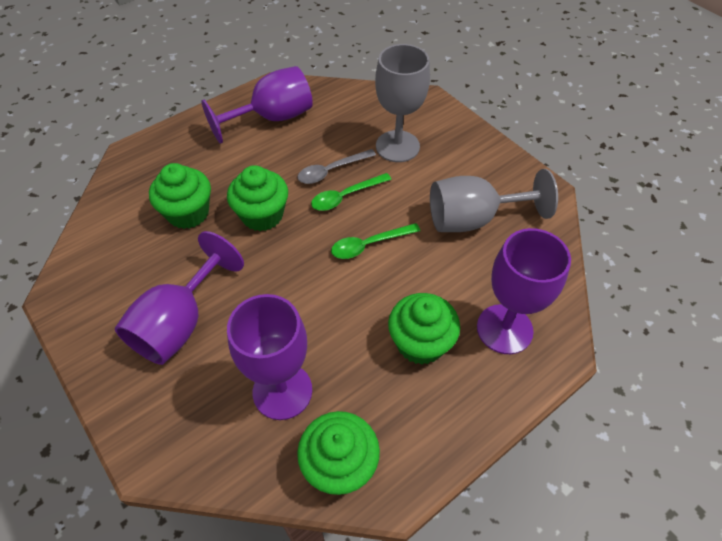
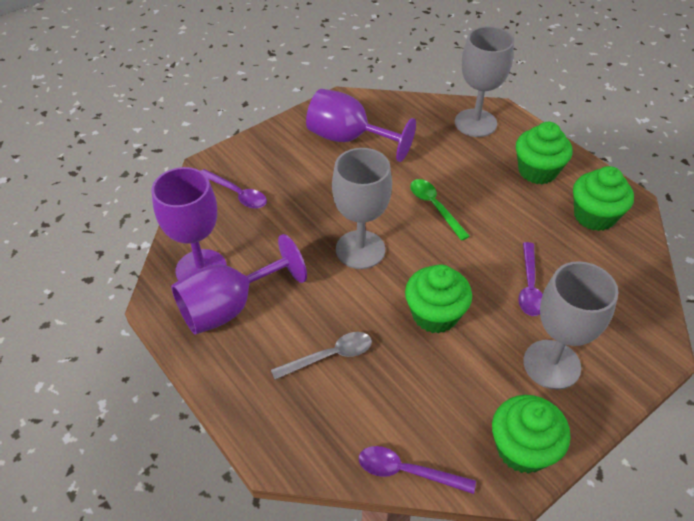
green spoon: [311,173,392,211] [331,223,420,259] = 2 -> [410,179,470,241] = 1
grey goblet: [375,44,430,162] [430,169,558,232] = 2 -> [332,148,392,269] [455,26,514,137] [523,261,618,390] = 3
purple goblet: [115,231,244,365] [201,66,313,144] [227,294,312,420] [477,228,571,354] = 4 -> [152,167,227,281] [171,234,307,335] [306,89,416,162] = 3
purple spoon: none = 0 -> [201,169,267,209] [359,446,476,494] [518,242,543,316] = 3

